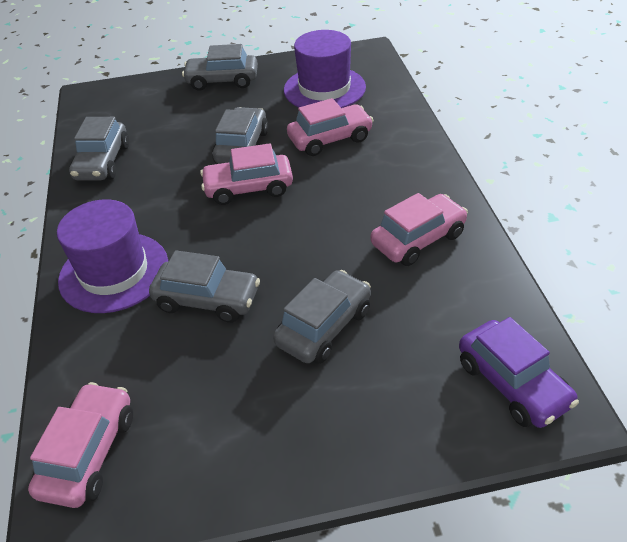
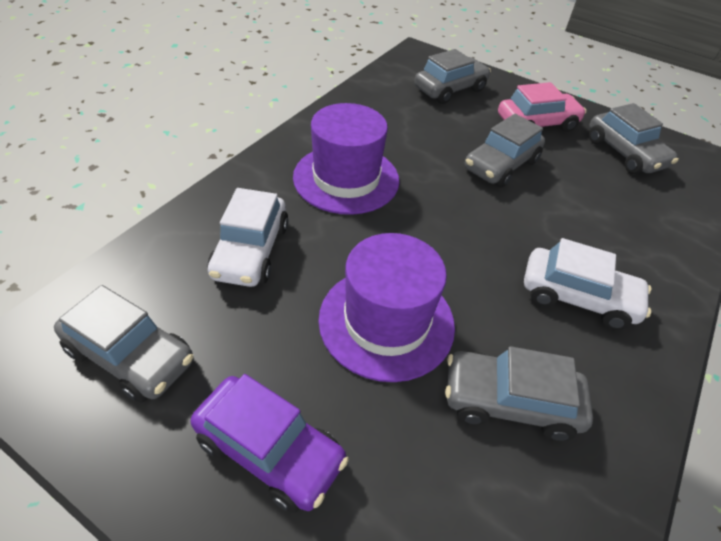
pink car: [28,382,133,508] [200,143,293,205] [287,98,374,156] [371,193,468,266] = 4 -> [498,82,586,132] = 1
white car: none = 0 -> [207,188,289,287] [524,238,651,330] = 2

